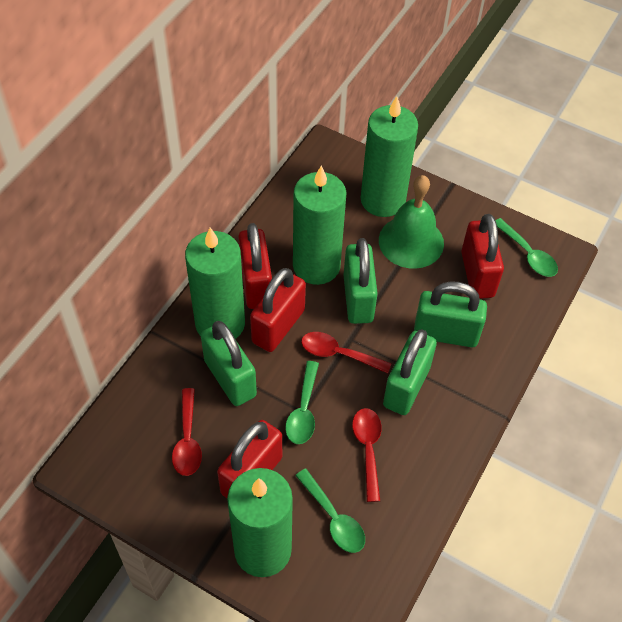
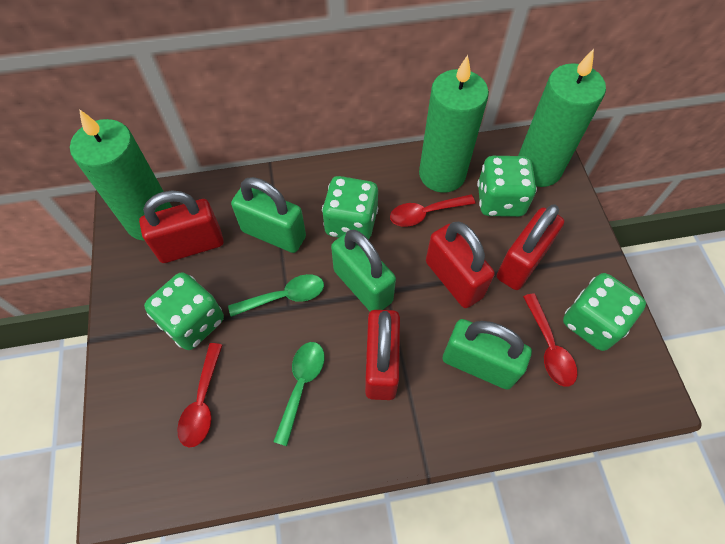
green bell: [379,175,444,269] = 1 -> none = 0
green candle: [185,227,245,339] [227,468,293,577] [293,165,346,285] [361,96,418,217] = 4 -> [70,109,172,241] [419,55,489,193] [518,49,606,187] = 3
green dice: none = 0 -> [144,272,224,350] [322,176,378,240] [477,156,537,217] [563,273,646,351] = 4
green padlock: [201,321,257,406] [344,238,378,324] [383,329,437,415] [414,281,487,347] = 4 -> [231,177,306,253] [331,230,396,311] [442,319,532,390] = 3
green spoon: [285,361,319,444] [295,469,365,553] [495,218,558,277] = 3 -> [228,274,324,317] [273,342,325,446] = 2

